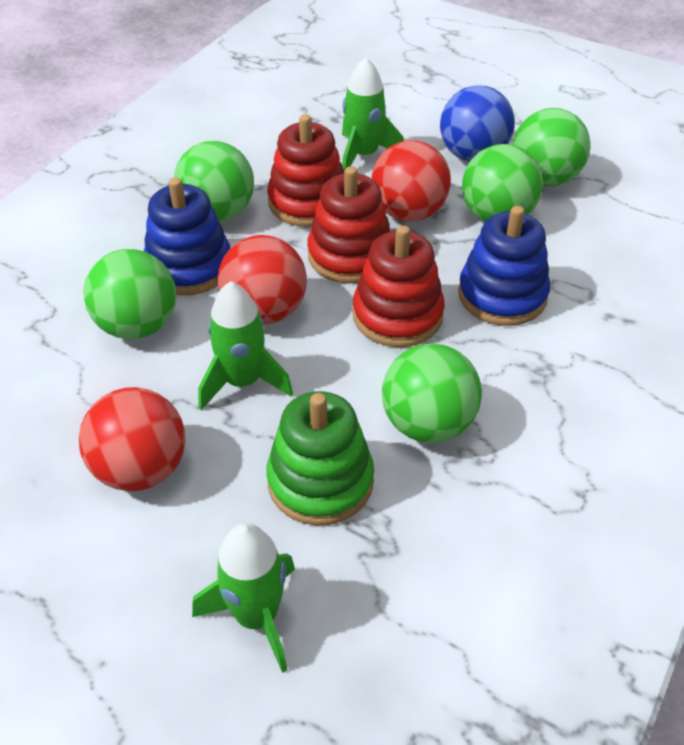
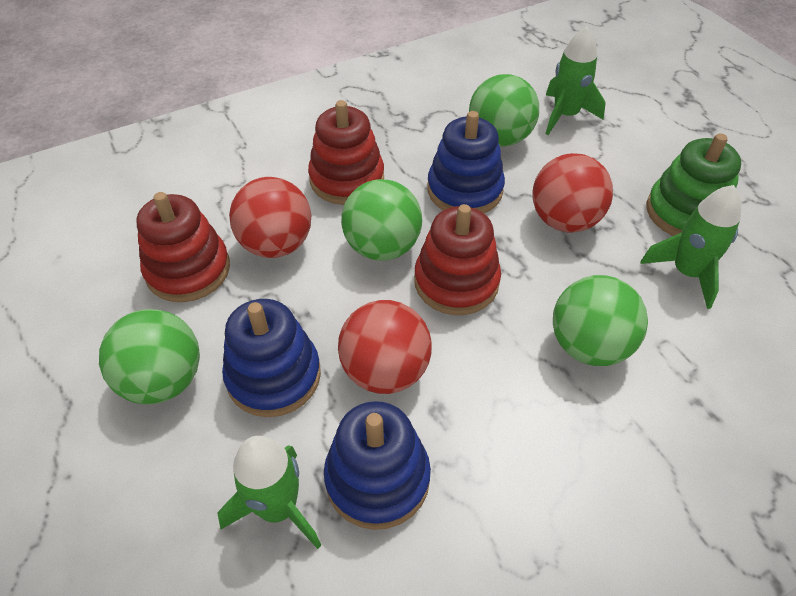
blue ball: [440,85,515,161] = 1 -> none = 0
blue stacking toy: [144,177,230,296] [458,206,550,326] = 2 -> [222,299,321,417] [324,401,431,530] [427,111,505,213] = 3
green ball: [84,249,176,339] [174,141,254,222] [382,343,482,443] [462,144,543,222] [513,108,591,186] = 5 -> [99,309,200,405] [341,179,422,261] [469,74,539,146] [553,275,648,366] = 4

